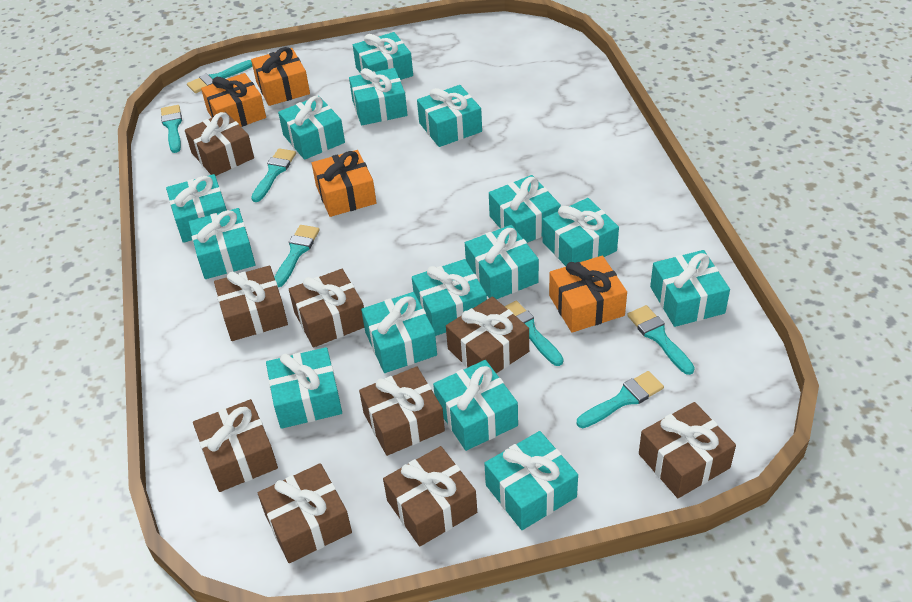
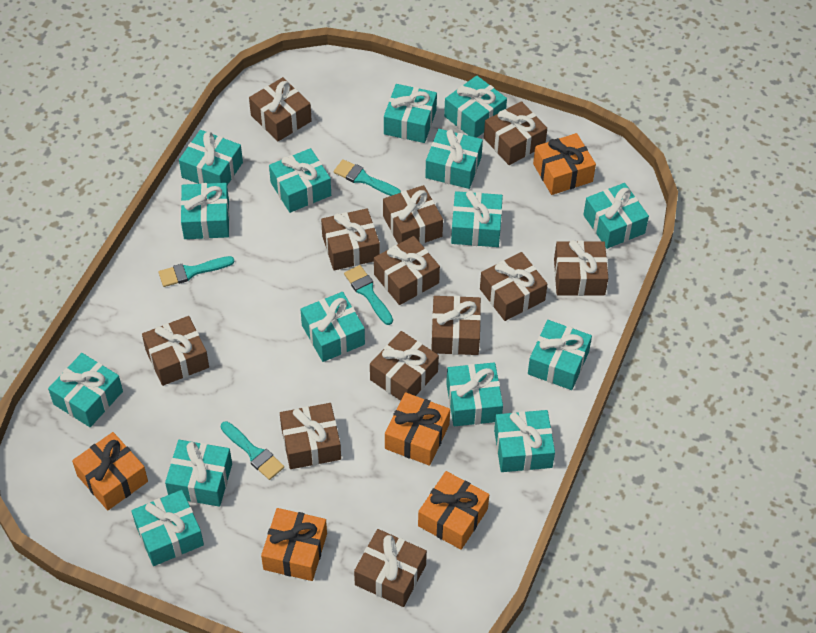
brown gift: [185,112,254,176] [193,399,278,492] [214,265,288,341] [258,463,352,563] [289,269,364,348] [359,367,445,456] [383,446,477,546] [446,296,529,374] [639,402,736,498] = 9 -> [142,316,209,386] [249,77,312,141] [280,403,341,469] [321,208,380,270] [354,529,427,607] [370,331,439,401] [374,236,440,305] [383,185,443,244] [431,296,481,355] [480,252,547,321] [484,101,547,165] [554,240,608,296] = 12
orange gift: [201,73,266,127] [251,47,310,106] [312,150,376,217] [549,256,627,333] = 4 -> [72,432,148,510] [261,508,327,581] [385,392,450,466] [418,471,489,550] [533,133,596,195] = 5
turquoise brush: [161,105,182,153] [187,60,252,93] [251,148,296,202] [274,225,319,287] [505,300,564,366] [577,371,664,428] [627,305,695,375] = 7 -> [159,256,235,287] [221,421,284,480] [333,159,401,196] [344,265,393,325] = 4

